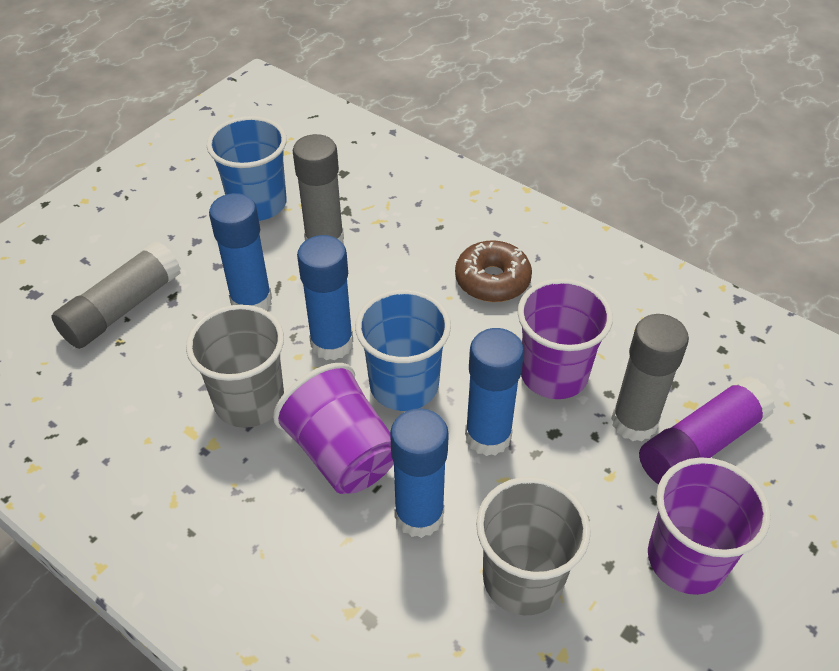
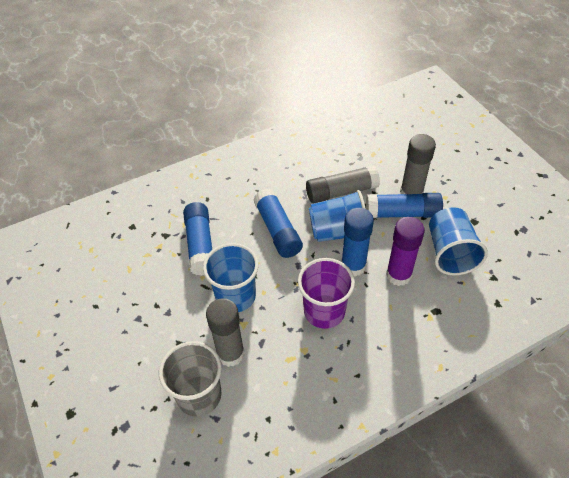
blue cup: [207,116,287,221] [355,289,451,411] = 2 -> [203,243,259,312] [309,190,366,242] [429,207,488,276] = 3
brown donut: [455,240,532,302] = 1 -> none = 0
grey cup: [186,304,284,428] [476,477,591,615] = 2 -> [159,341,222,417] = 1
purple cup: [273,363,394,494] [518,279,613,399] [648,457,771,595] = 3 -> [298,258,355,329] = 1

